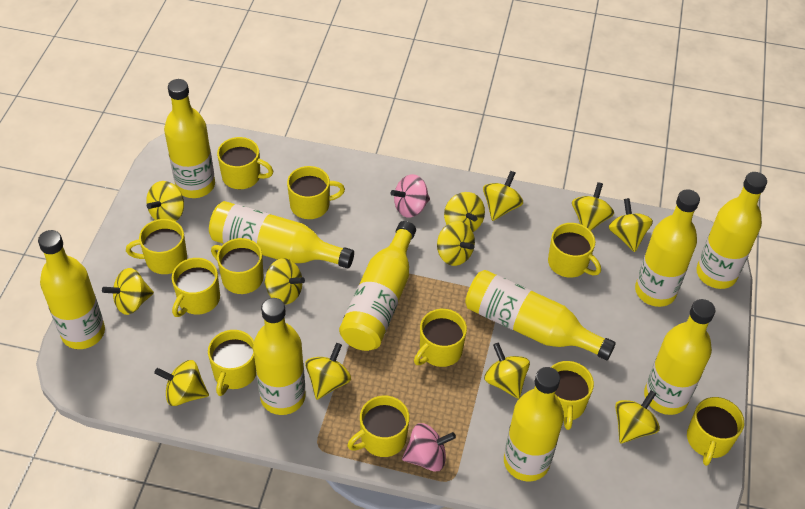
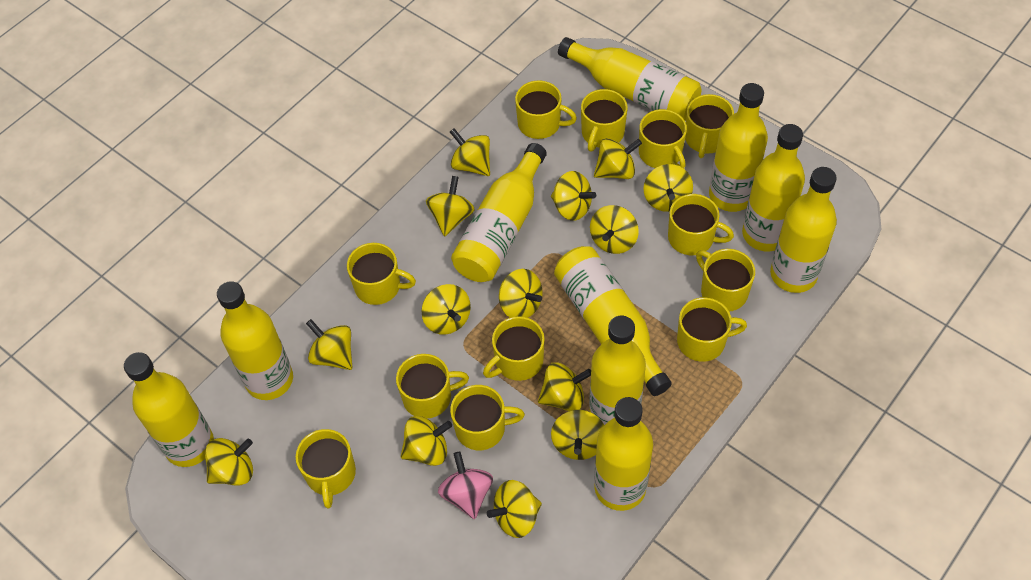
pink spinning top: [390,174,430,218] [402,423,456,472] = 2 -> [438,451,493,519] = 1
yellow mug: [126,219,187,274] [172,258,220,317] [208,330,256,396] [211,238,264,294] [217,137,273,189] [287,166,345,219] [347,396,409,457] [414,309,467,367] [548,223,601,278] [551,361,594,430] [687,397,744,466] = 11 -> [296,429,356,508] [347,243,416,305] [396,354,469,419] [450,385,525,450] [483,316,545,381] [515,80,577,139] [581,89,628,151] [639,109,687,168] [668,194,734,255] [677,297,747,362] [685,94,734,158] [696,249,755,311] = 12
yellow spinning top: [102,268,154,315] [146,181,184,221] [154,360,209,406] [264,258,305,305] [305,343,351,400] [437,221,475,266] [444,192,485,232] [483,171,523,221] [484,343,530,399] [572,182,614,231] [608,198,653,252] [615,390,660,444] = 12 -> [205,438,253,486] [306,319,353,370] [401,416,452,466] [422,284,471,335] [426,176,475,236] [450,128,490,176] [487,480,542,538] [499,269,543,318] [538,362,591,411] [551,171,596,221] [551,410,604,460] [590,205,639,254] [594,138,642,179] [643,164,693,212] = 14

